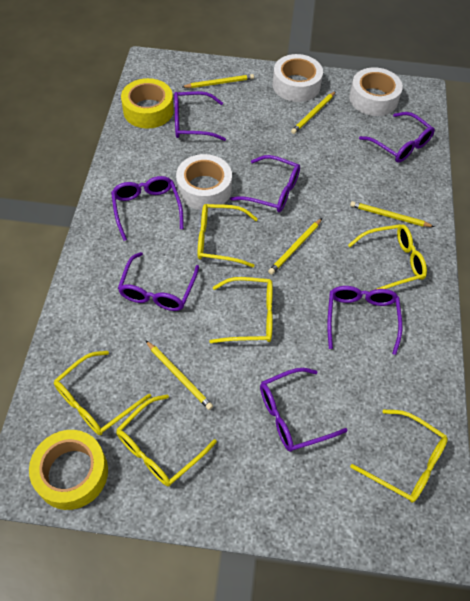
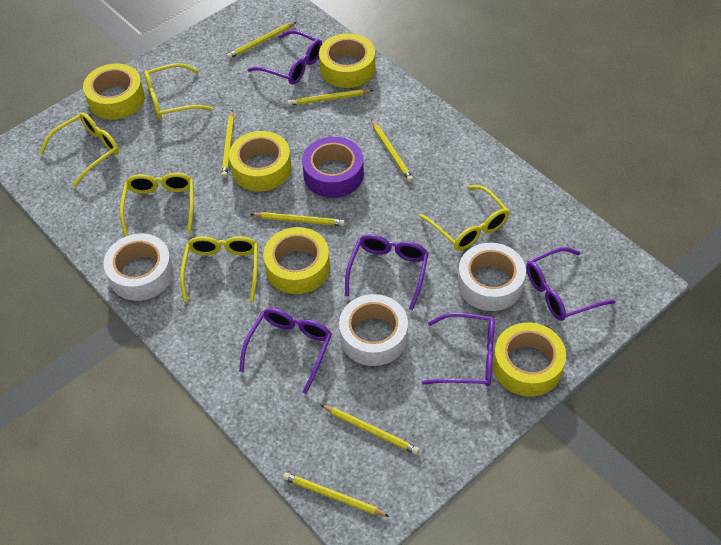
purple glasses: [111,176,184,241] [118,252,199,311] [174,91,226,141] [230,155,300,212] [260,368,347,452] [327,286,402,355] [359,112,435,163] = 7 -> [239,308,332,394] [248,30,322,85] [345,234,429,310] [422,313,495,386] [526,247,616,321] = 5
purple tape: none = 0 -> [302,137,364,198] = 1
yellow glasses: [54,351,151,435] [116,394,217,487] [197,204,258,268] [209,277,273,343] [348,224,427,292] [350,409,448,503] = 6 -> [39,112,119,187] [120,173,194,237] [144,63,213,119] [180,236,258,302] [419,185,509,250] = 5
yellow pencil: [145,340,213,410] [182,74,254,88] [268,218,322,275] [291,91,336,134] [350,201,434,227] = 5 -> [221,110,234,178] [227,22,296,59] [251,212,345,226] [283,472,390,517] [287,89,374,106] [321,405,419,455] [371,120,413,182] = 7
yellow tape: [29,430,108,510] [121,78,174,128] = 2 -> [83,64,145,120] [229,131,292,191] [263,227,330,294] [319,33,375,88] [493,323,566,396] = 5

